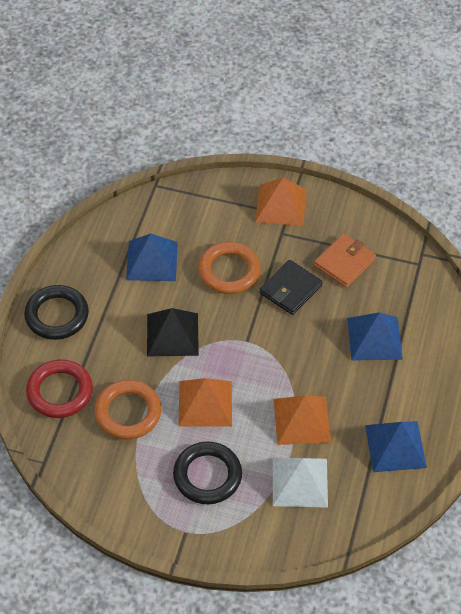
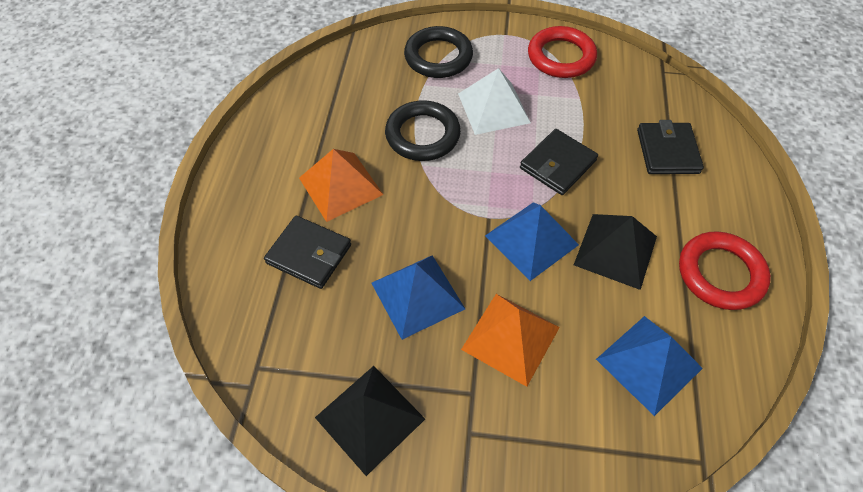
black pyramid: [147,308,199,356] = 1 -> [315,366,425,476] [574,214,657,290] = 2
black wallet: [260,260,322,315] = 1 -> [264,216,351,289] [520,129,598,195] [637,120,704,174] = 3
orange pyramid: [179,378,232,427] [255,178,306,226] [273,395,331,445] = 3 -> [299,149,383,222] [461,294,560,387] = 2
orange ring: [94,380,162,439] [198,242,261,294] = 2 -> none = 0
orange wallet: [314,234,376,288] = 1 -> none = 0
red ring: [26,359,93,418] = 1 -> [528,26,597,78] [679,231,771,310] = 2

